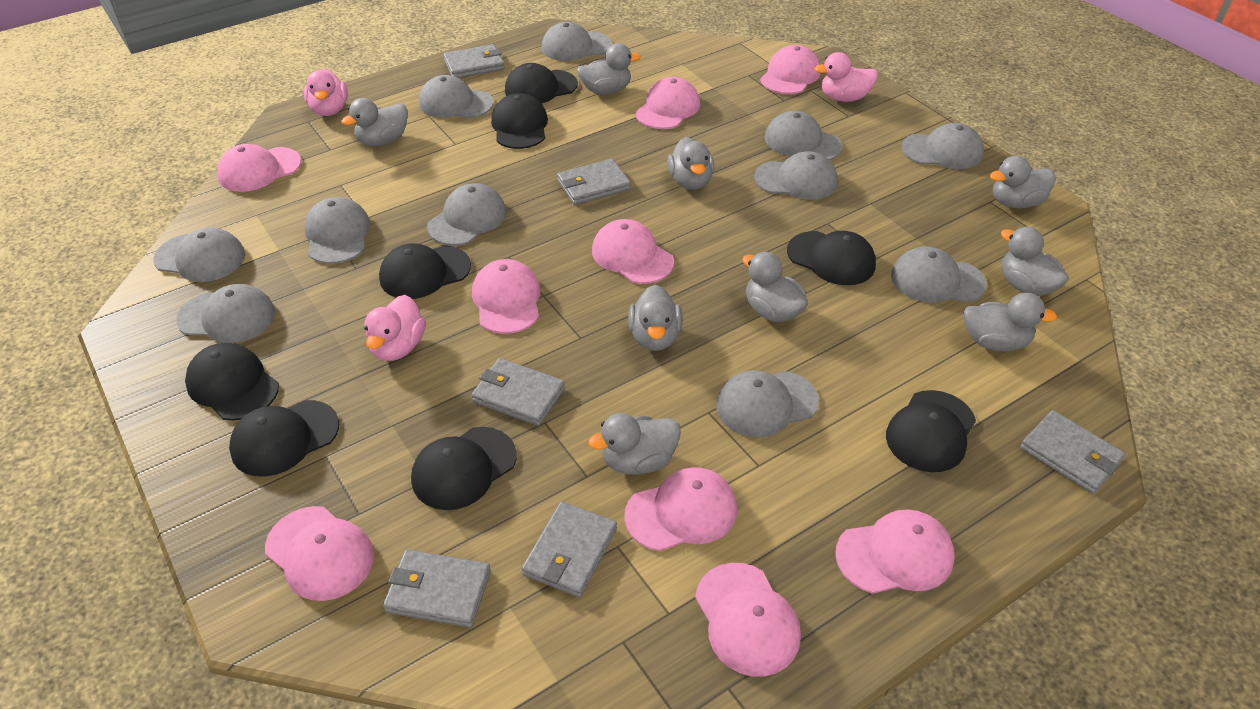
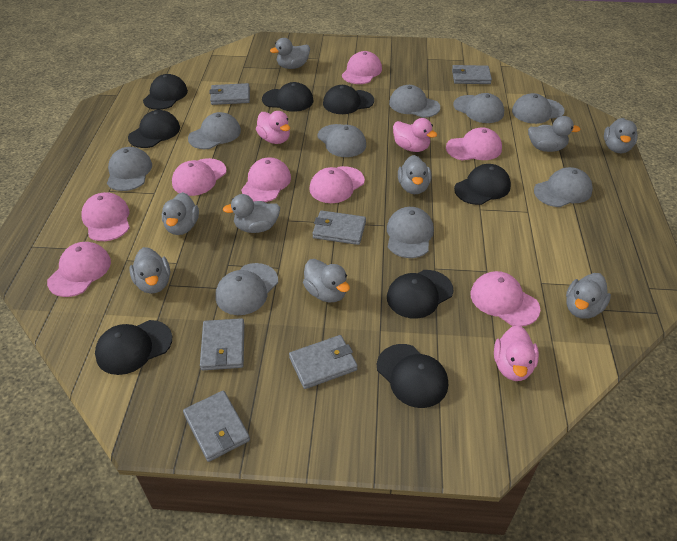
grey cap: [153,227,245,282] [176,284,275,343] [304,197,370,264] [419,75,494,118] [427,183,507,246] [542,22,611,61] [716,370,819,438] [754,151,838,200] [765,111,842,160] [891,247,987,303] [902,123,984,169] = 11 -> [107,147,152,191] [188,112,241,149] [215,263,278,315] [318,124,366,157] [387,207,434,258] [389,85,440,118] [453,93,504,123] [512,93,565,124] [534,167,593,207] = 9
pink cap: [217,144,301,192] [265,506,374,601] [472,259,540,334] [592,219,674,284] [624,467,737,551] [635,77,700,129] [695,563,801,677] [760,45,821,94] [835,509,955,594] = 9 -> [47,242,111,297] [81,192,130,241] [172,158,227,196] [241,157,291,202] [309,166,365,203] [342,51,382,84] [446,127,502,161] [471,271,540,326] = 8

